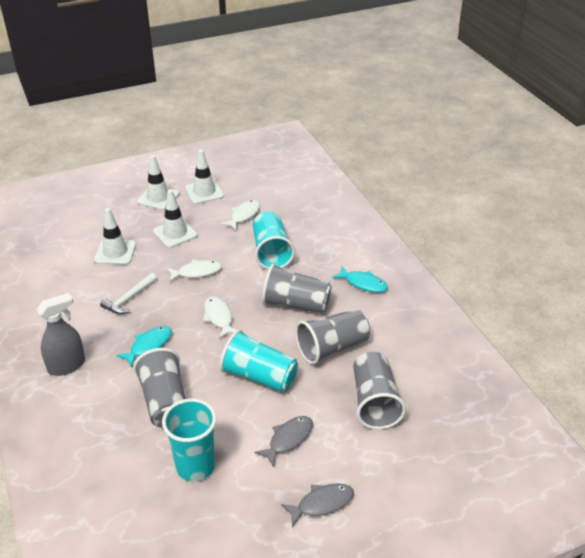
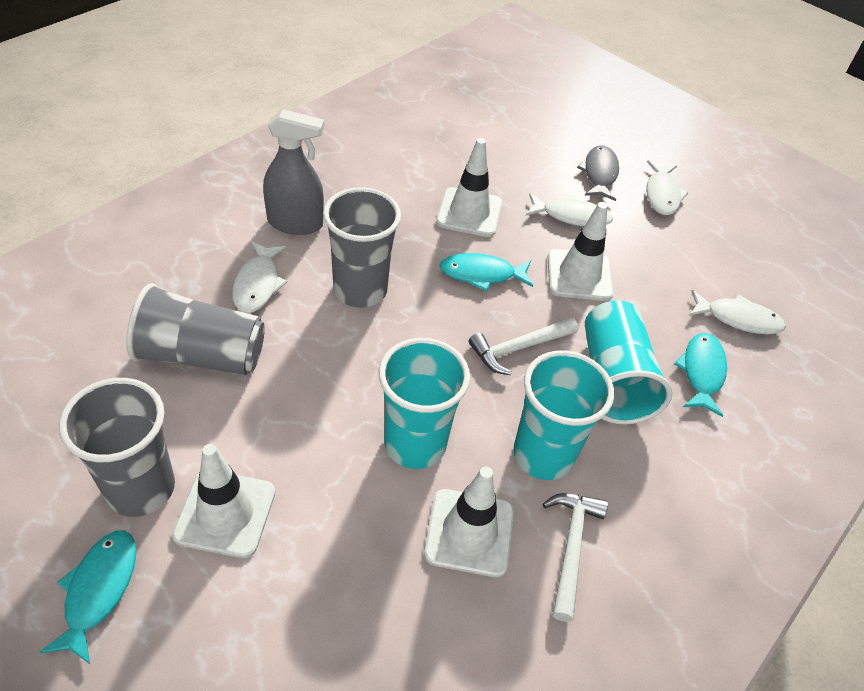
grey cup: [133,348,185,428] [262,264,332,314] [295,309,370,365] [353,352,406,429] = 4 -> [59,378,175,517] [126,283,265,375] [323,187,401,308] = 3
grey fish: [255,416,313,467] [281,483,354,527] = 2 -> [577,146,619,201] = 1
turquoise fish: [116,326,172,368] [332,266,388,292] = 2 -> [39,530,136,664] [439,253,533,291] [674,333,727,417] = 3
white fish: [166,260,222,282] [203,296,236,339] [220,200,260,230] = 3 -> [232,241,287,313] [526,193,613,227] [646,160,688,215] [689,290,786,335] = 4
white hammer: [100,273,157,314] = 1 -> [469,317,578,375] [543,493,608,622] = 2

